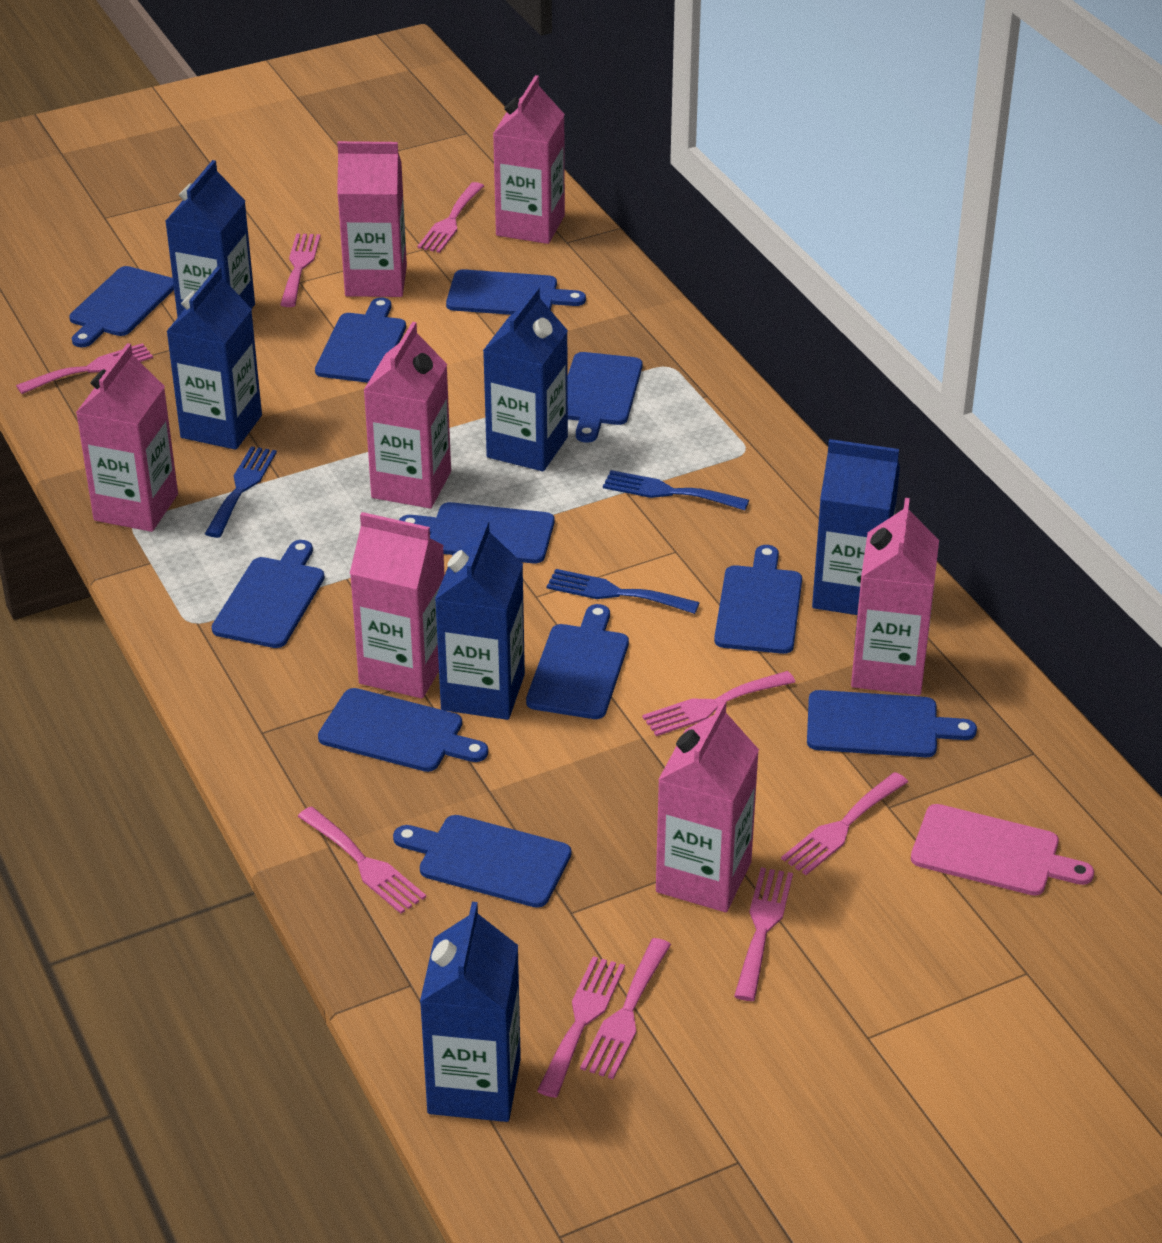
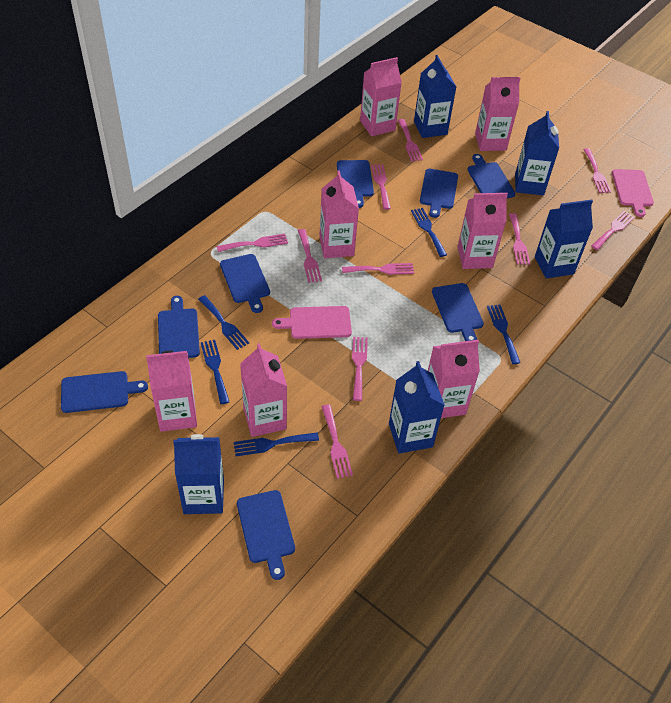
blue carton: [165,160,255,317] [166,266,262,450] [420,902,521,1122] [435,520,525,720] [483,287,568,471] [812,439,900,615] = 6 -> [173,434,224,514] [389,361,445,454] [414,55,456,138] [515,111,559,195] [535,200,593,279] = 5
blue cutting board: [69,266,174,348] [212,540,325,648] [315,297,406,383] [318,688,488,772] [393,815,571,908] [399,502,555,564] [446,269,586,315] [526,604,629,719] [568,352,642,443] [714,545,802,654] [807,690,977,757] = 11 -> [61,371,148,413] [158,296,200,358] [220,254,270,313] [237,490,295,580] [337,160,374,208] [420,169,458,218] [432,283,484,341] [468,154,516,198] = 8
blue fork: [205,446,277,538] [547,569,700,614] [603,470,749,510] = 3 -> [198,295,249,350] [200,340,229,404] [234,433,319,456] [411,208,447,257] [487,304,520,364] = 5
pink cutting board: [911,804,1094,896] = 1 -> [272,306,352,339] [612,169,654,217] = 2
pink fork: [16,343,153,394] [280,233,321,307] [297,806,426,914] [417,182,484,253] [537,956,625,1098] [580,938,671,1079] [642,671,795,736] [734,867,793,1001] [781,772,908,875] = 9 -> [216,234,288,252] [298,229,322,283] [321,405,353,479] [342,263,414,275] [352,337,368,401] [371,164,391,210] [398,119,423,162] [509,213,530,265] [584,148,611,193] [592,211,635,250] = 10

